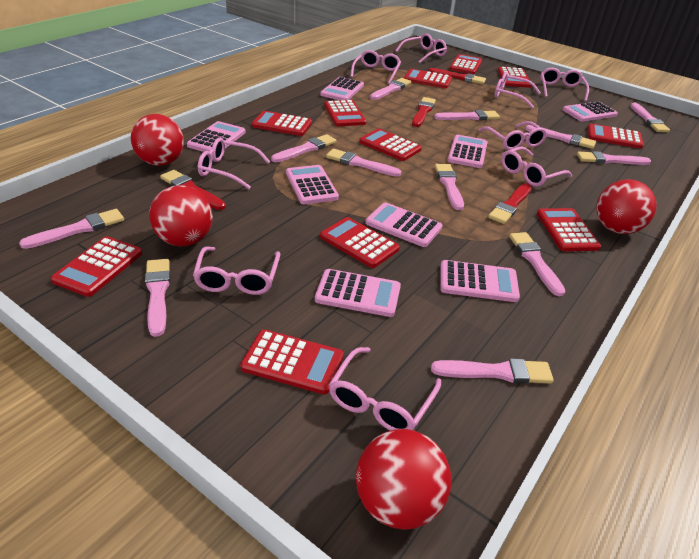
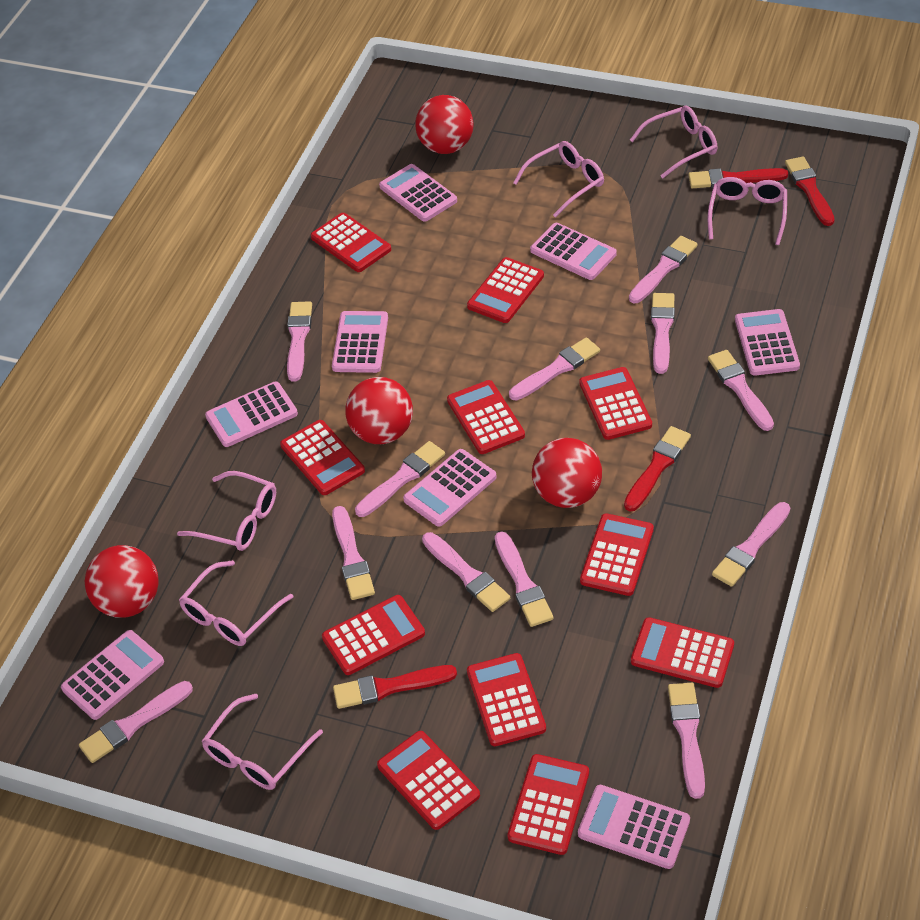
pink glasses: [193,247,280,295] [198,138,271,189] [329,347,441,431] [350,50,401,84] [395,33,447,63] [478,121,547,150] [494,72,541,108] [501,147,572,187] [541,68,589,101] = 9 -> [177,471,276,551] [179,560,293,646] [202,694,323,790] [513,141,604,218] [630,106,717,178] [708,177,787,245] = 6

